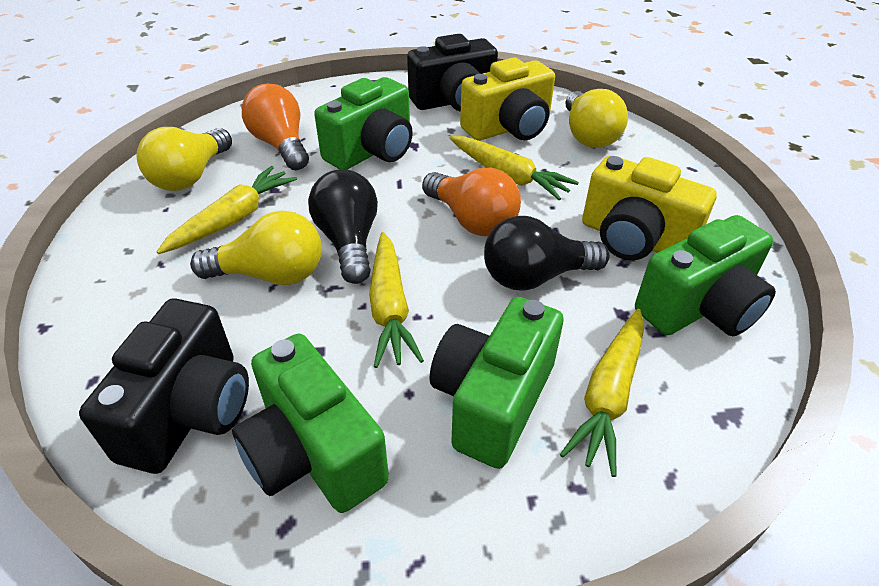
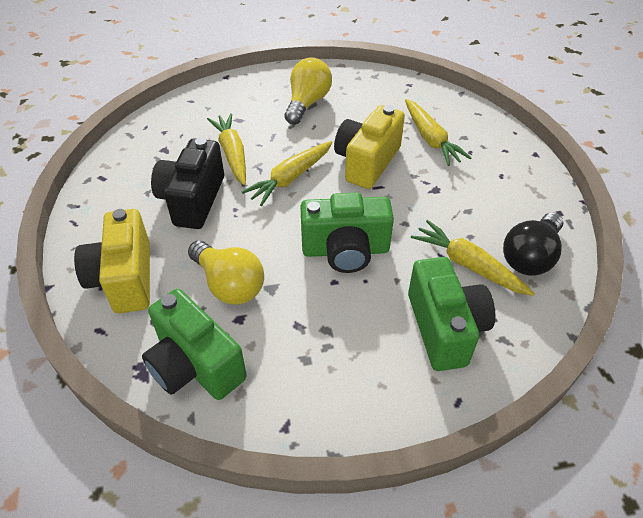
black camera: [79,299,249,474] [407,34,498,112] = 2 -> [151,137,224,229] = 1
black light bulb: [308,169,378,284] [484,216,610,291] = 2 -> [503,212,563,276] = 1
green camera: [232,334,389,513] [314,77,413,170] [429,297,564,469] [635,215,776,336] = 4 -> [142,289,247,400] [300,193,394,273] [408,257,495,371] = 3
orange light bulb: [242,84,309,170] [422,168,521,236] = 2 -> none = 0
yellow light bulb: [136,127,232,191] [190,210,322,285] [565,89,628,148] = 3 -> [188,241,264,305] [285,57,332,125] = 2

